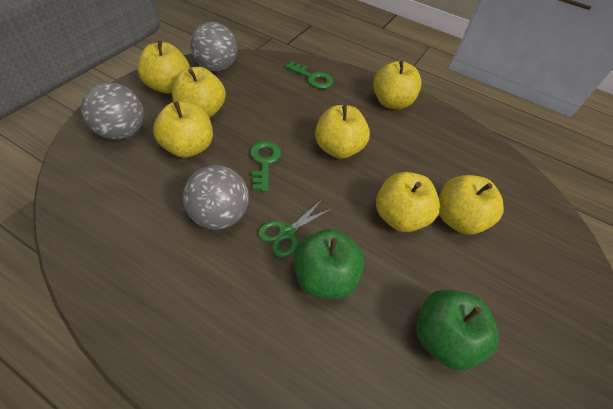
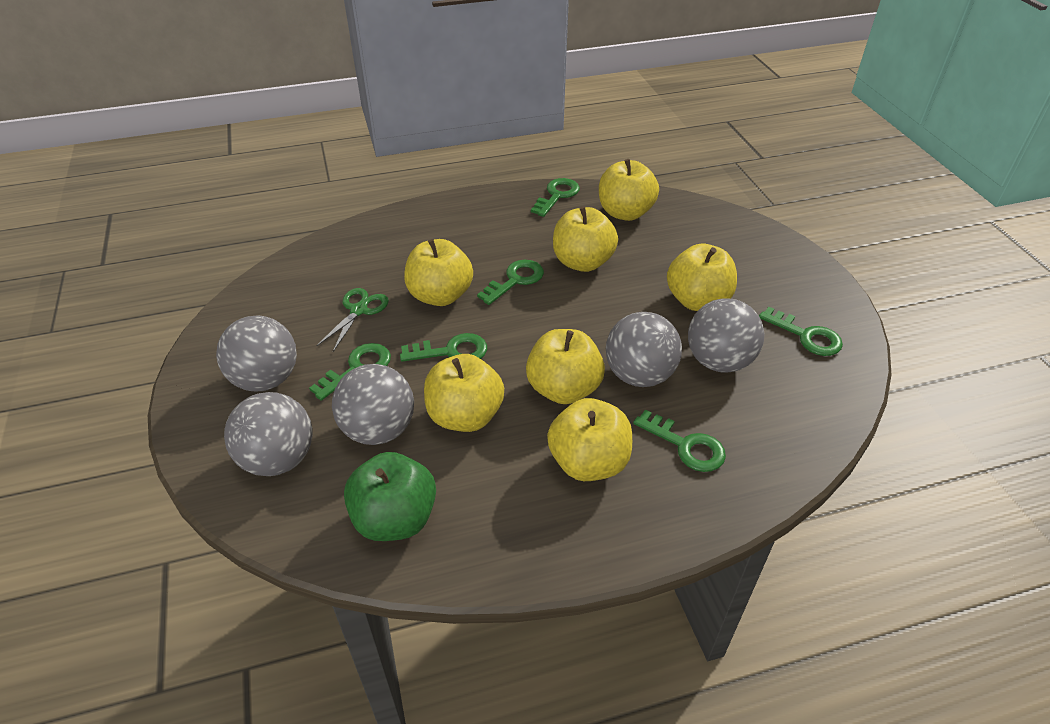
green apple: [293,229,364,299] [416,289,499,370] = 2 -> [344,452,436,541] = 1
green key: [250,141,281,192] [285,61,333,89] = 2 -> [309,343,391,401] [400,333,487,362] [477,260,544,305] [531,178,580,217] [633,409,726,472] [759,307,843,356] = 6
grey ball: [81,83,144,140] [183,165,249,230] [190,22,237,71] = 3 -> [216,316,297,391] [224,392,312,476] [332,364,414,445] [606,312,682,387] [688,298,765,373] = 5

